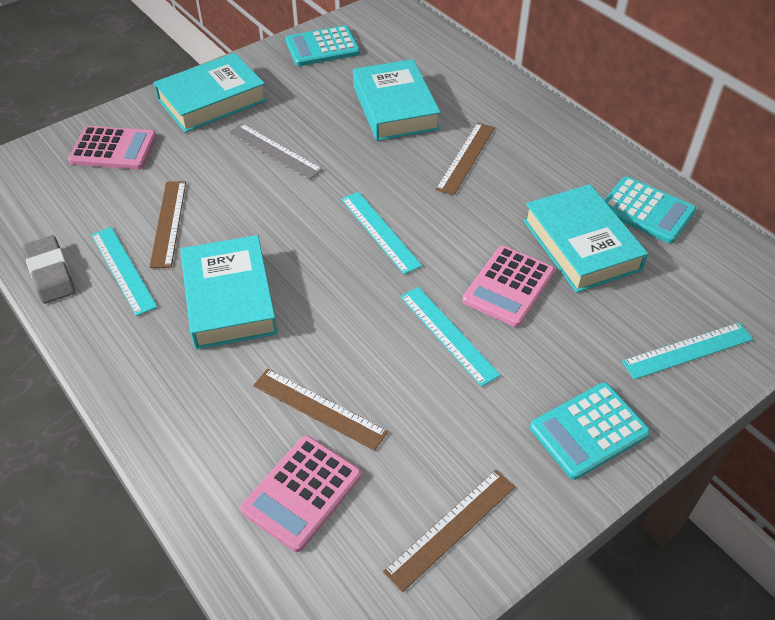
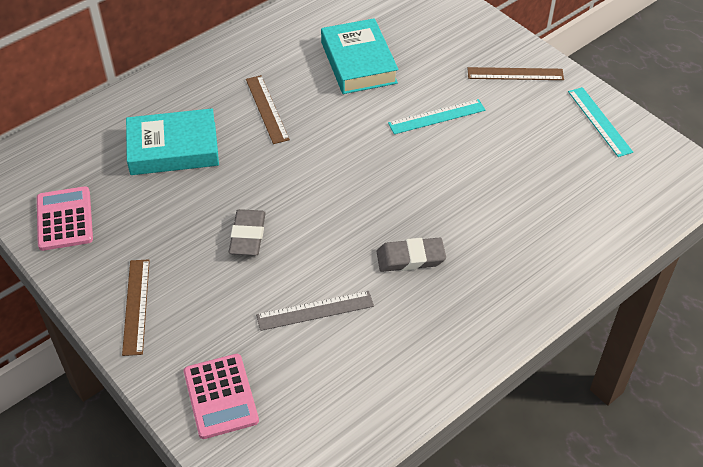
brown ruler: [149,181,186,268] [253,369,388,451] [383,470,515,592] [436,122,495,196] = 4 -> [122,259,150,356] [246,75,290,144] [468,67,564,80] = 3
grey eraser: [23,235,75,304] = 1 -> [229,209,266,256] [377,238,446,272] = 2
pink calculator: [68,126,157,170] [240,436,361,552] [462,246,555,327] = 3 -> [37,186,93,251] [184,354,259,439] = 2
turquoise book: [153,53,267,133] [180,235,278,350] [353,59,441,141] [523,184,648,293] = 4 -> [126,108,219,175] [321,18,399,94] = 2
turquoise calculator: [285,26,360,66] [530,383,650,480] [604,177,696,244] = 3 -> none = 0
turquoise ruler: [91,227,158,316] [341,192,422,275] [400,287,501,387] [622,322,754,380] = 4 -> [388,99,486,134] [568,87,633,157] = 2

